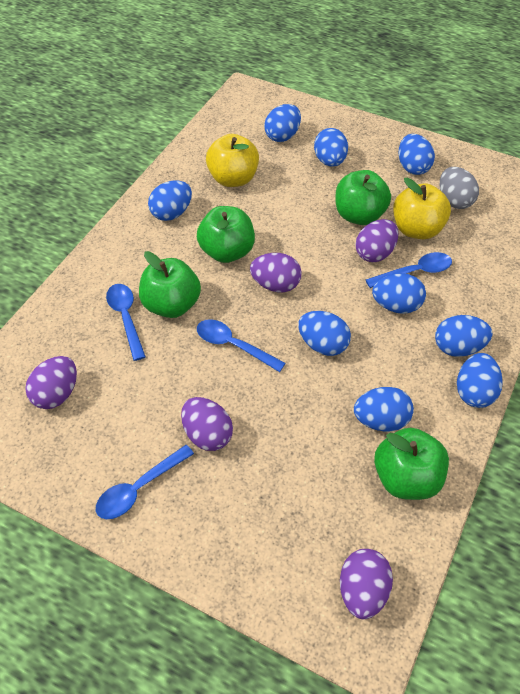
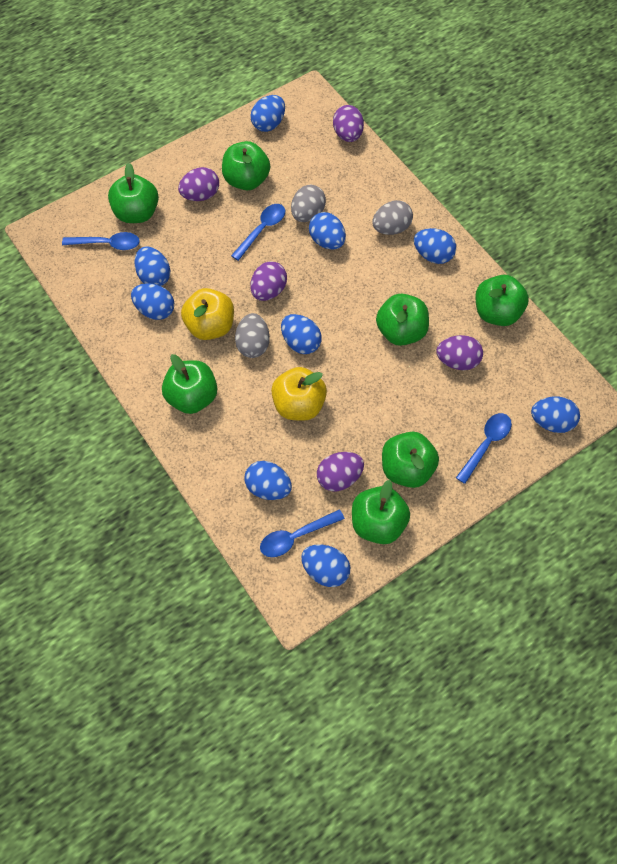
green apple: [139,251,201,318] [197,206,255,263] [336,170,391,225] [374,428,449,500] = 4 -> [108,163,159,223] [162,354,217,414] [222,141,270,190] [352,480,410,544] [376,294,429,346] [382,432,439,488] [475,275,529,326] = 7
grey egg: [440,167,479,209] = 1 -> [235,313,270,358] [291,185,326,222] [372,200,413,235] = 3

